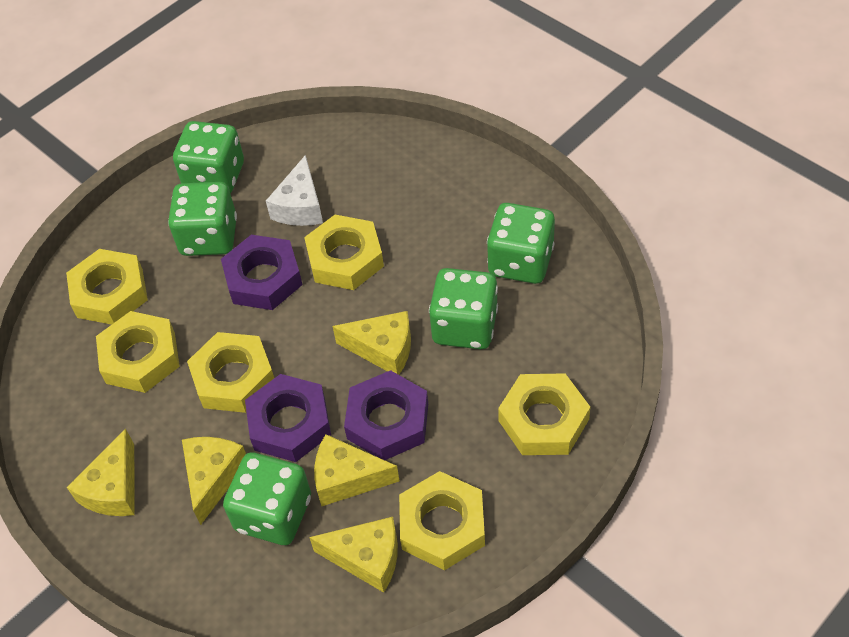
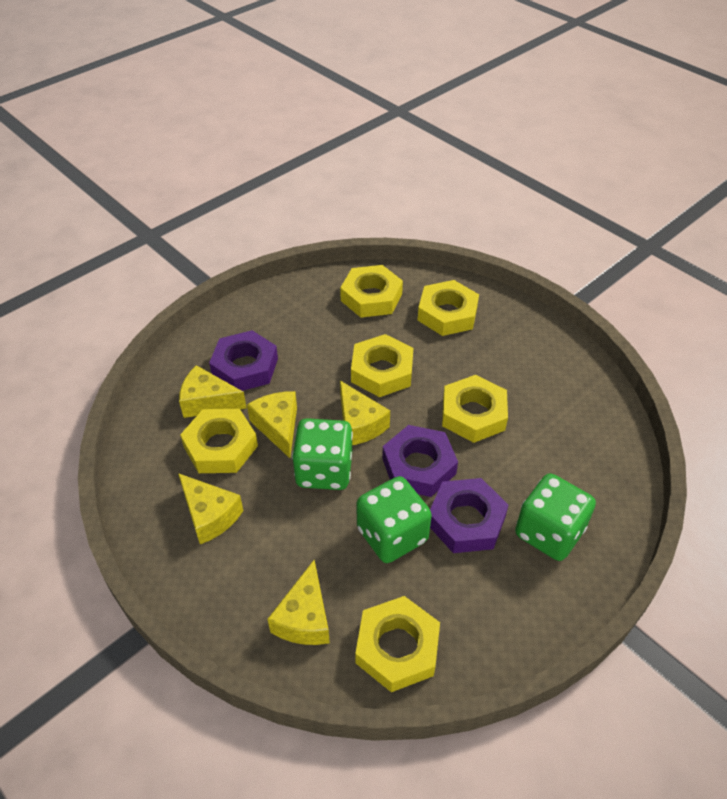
green dice: [168,182,237,256] [173,121,244,193] [223,453,311,545] [429,268,498,349] [487,203,555,284] = 5 -> [292,418,353,490] [356,476,432,563] [515,473,596,561] = 3
white cheese: [266,155,323,226] = 1 -> none = 0

